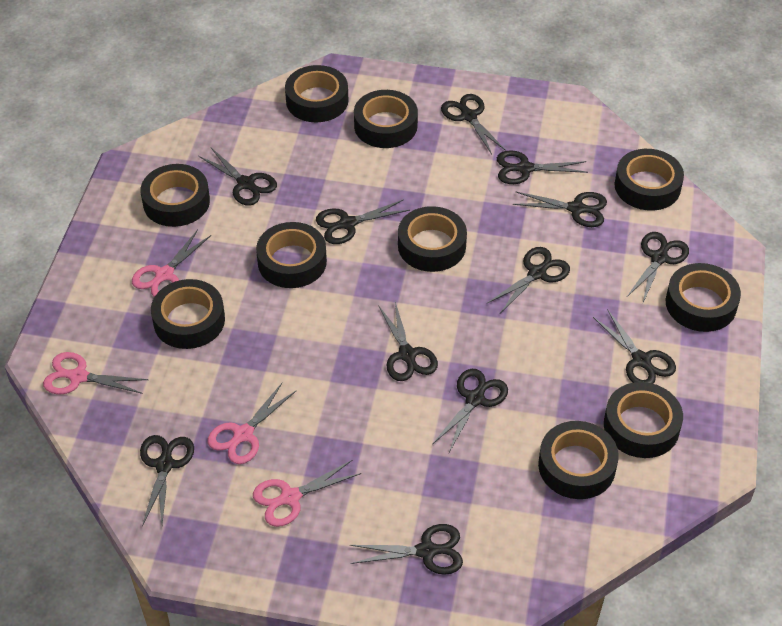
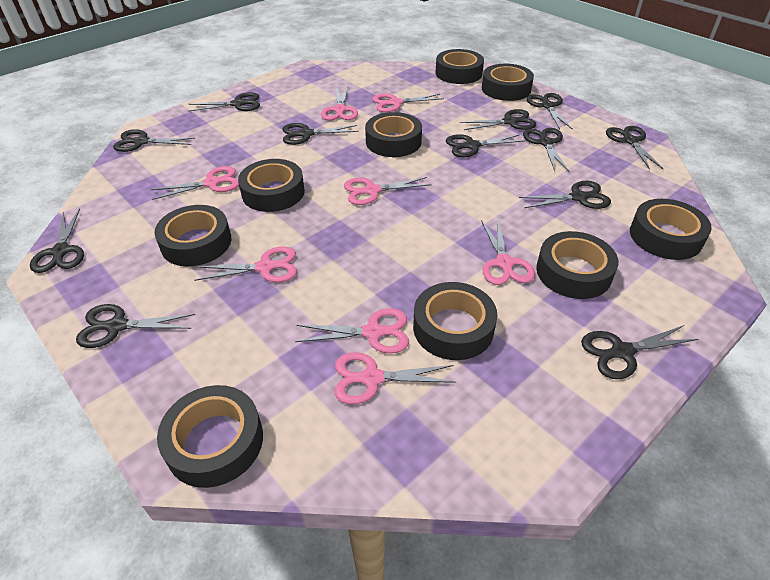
black tape: [140,164,210,227] [151,279,225,349] [256,222,327,288] [285,65,348,122] [354,90,418,148] [398,206,467,272] [538,421,619,499] [604,382,683,458] [615,149,684,211] [666,263,741,332] = 10 -> [154,205,231,266] [157,385,263,488] [238,159,305,212] [365,112,422,157] [413,282,497,360] [436,49,484,84] [482,64,534,101] [536,231,619,299] [630,199,712,260] = 9
pink scissors: [43,352,148,394] [132,230,211,297] [208,383,296,464] [253,460,361,527] = 4 -> [151,166,239,200] [194,246,297,283] [295,308,409,354] [321,86,358,121] [334,352,456,404] [344,177,431,205] [373,93,444,112] [481,218,535,285] = 8

